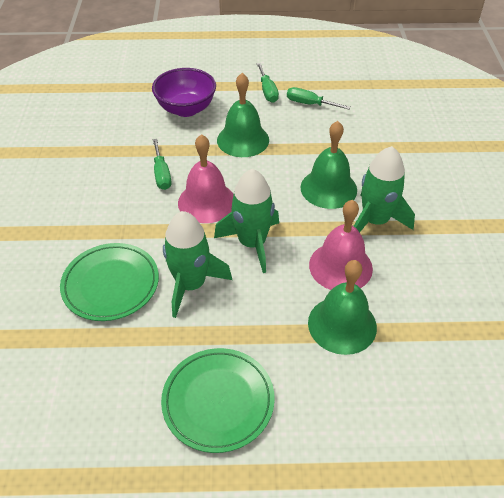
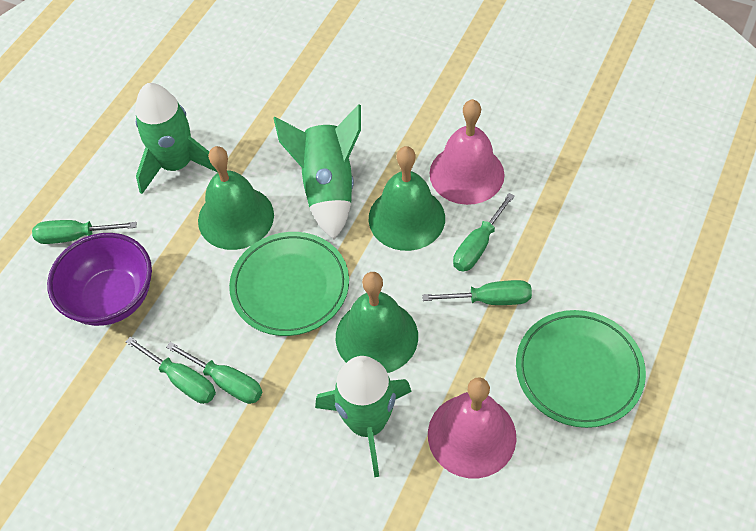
green screwdriver: [153,139,172,190] [257,63,279,103] [287,87,351,110] = 3 -> [32,220,137,244] [125,337,216,404] [166,342,263,404] [422,280,532,305] [453,193,515,272] = 5

